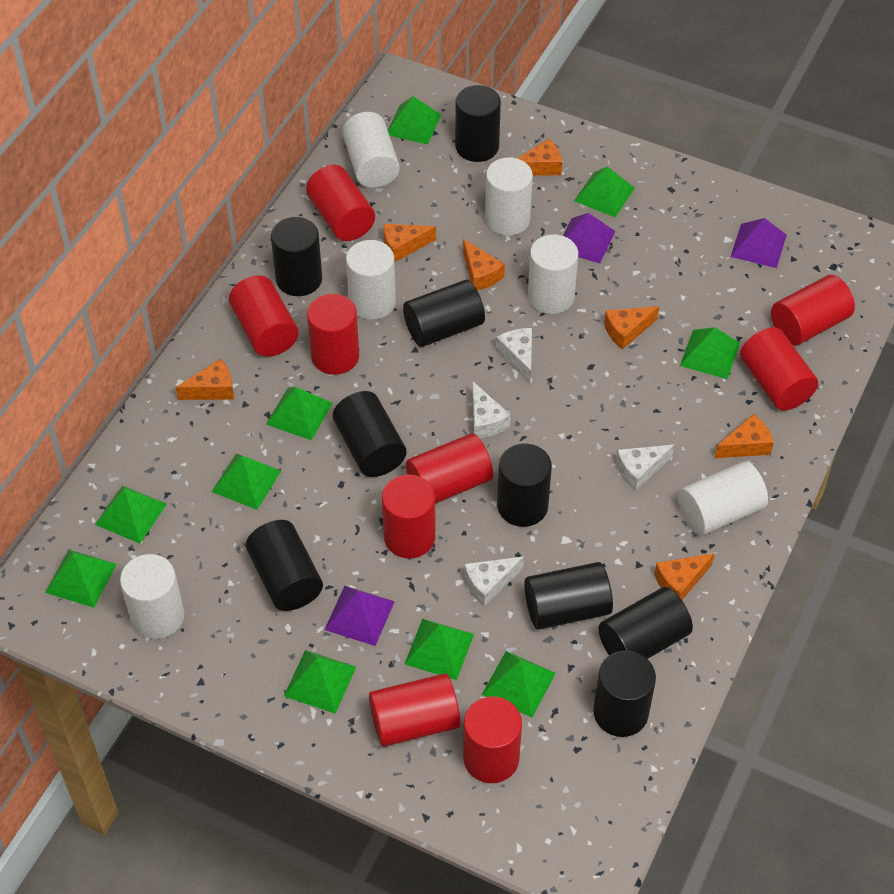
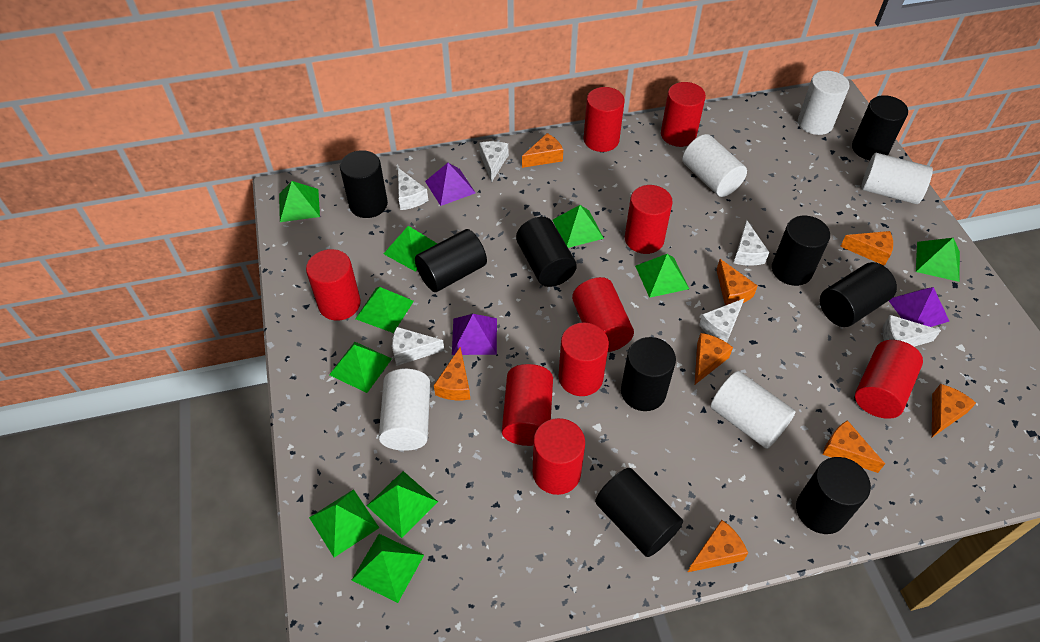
orange cheese: [176,359,234,400] [384,224,436,262] [463,239,505,290] [517,139,562,176] [604,306,659,350] [654,553,715,600] [714,414,774,458] = 7 -> [434,347,470,400] [522,133,563,168] [688,520,748,572] [695,333,733,384] [716,259,758,305] [822,420,885,473] [840,231,893,266] [932,384,976,437] = 8
white cheese: [464,557,524,607] [472,381,511,438] [496,328,532,383] [616,445,674,491] = 4 -> [392,327,444,366] [398,168,428,210] [479,141,508,183] [699,299,744,342] [734,220,769,266] [882,315,941,347] = 6
white cylinder: [120,554,184,639] [342,112,400,188] [346,240,396,320] [485,158,533,236] [528,234,578,314] [678,461,768,536] = 6 -> [379,369,430,451] [683,134,747,197] [710,371,795,449] [798,71,849,135] [861,153,933,204] = 5

